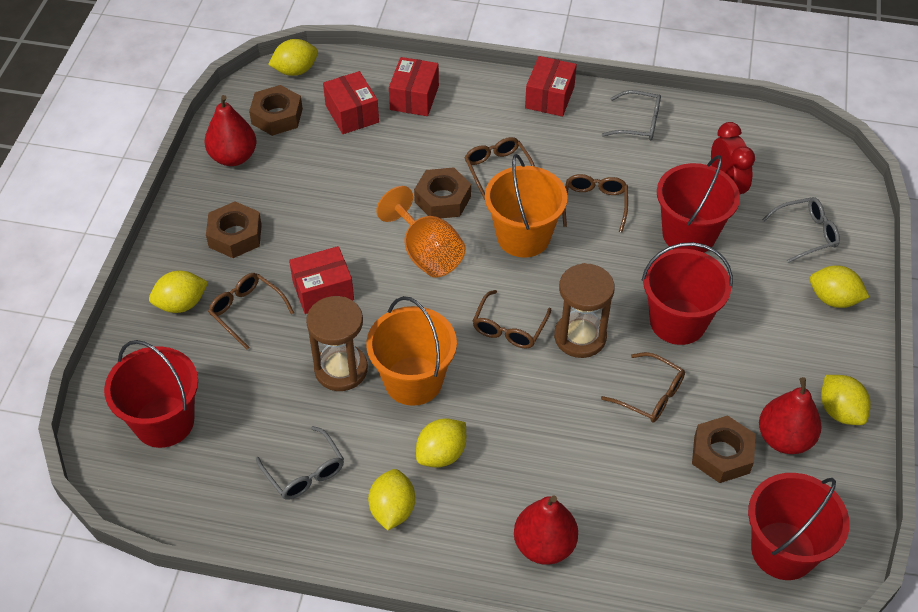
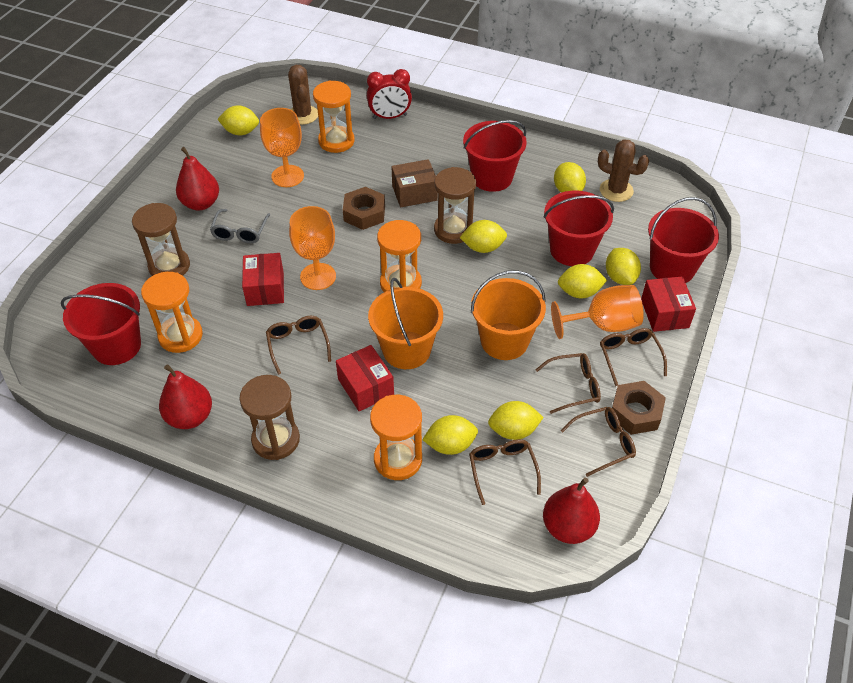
brown box: none = 0 -> [391,159,438,207] = 1
brown cactus: none = 0 -> [288,65,318,125] [598,139,649,202] = 2
brown hourglass: [306,296,368,391] [554,263,615,358] = 2 -> [132,203,190,276] [239,375,300,460] [434,167,476,244] = 3
brown nut: [206,201,262,258] [249,85,303,136] [414,167,471,218] [692,415,756,483] = 4 -> [343,187,385,230] [612,381,666,435] = 2
grey glasses: [256,426,344,500] [602,90,661,140] [762,197,840,263] = 3 -> [210,209,271,243] = 1
orange goblet: [376,186,466,278] = 1 -> [260,108,304,187] [289,206,336,290] [551,285,644,339] = 3
orange hourglass: none = 0 -> [141,272,203,353] [313,80,355,153] [370,395,422,480] [377,220,422,292] = 4
red box: [289,246,354,314] [323,71,379,134] [389,57,439,116] [525,56,577,117] = 4 -> [242,253,284,306] [336,345,394,411] [641,276,696,332] = 3
yellow lemon: [149,271,208,313] [268,39,318,76] [368,469,415,531] [416,418,466,467] [810,265,869,308] [821,375,871,425] = 6 -> [218,105,259,135] [422,415,478,455] [460,220,507,253] [488,401,544,440] [554,162,586,193] [558,264,607,299] [606,248,641,285] = 7

